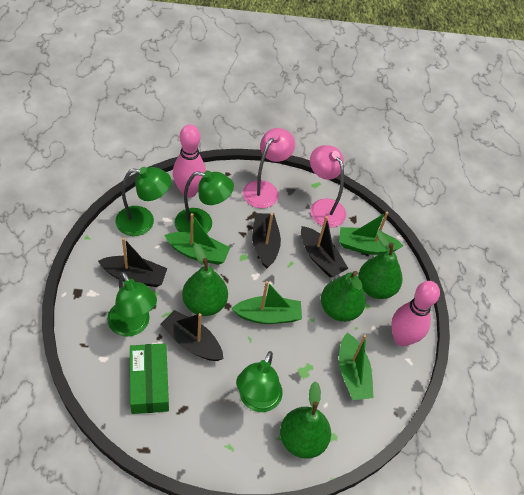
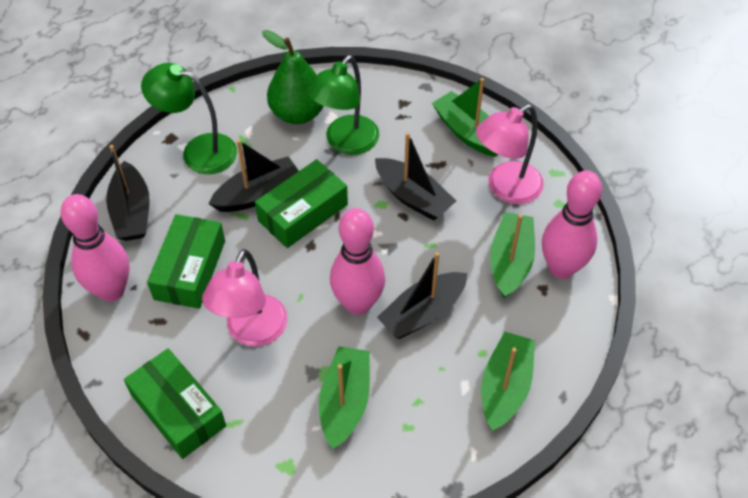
green box: [130,343,169,414] = 1 -> [124,348,226,459] [147,214,225,309] [255,159,348,248] = 3
green lamp: [107,272,157,337] [116,167,171,236] [175,171,234,233] [236,351,283,412] = 4 -> [141,63,237,174] [307,55,379,155] = 2
green pear: [182,243,228,316] [280,381,331,459] [321,271,366,322] [358,230,402,299] = 4 -> [262,30,323,124] = 1
pink bowling pin: [173,124,206,198] [391,281,440,346] = 2 -> [61,194,130,302] [330,208,385,315] [542,171,602,279] = 3

